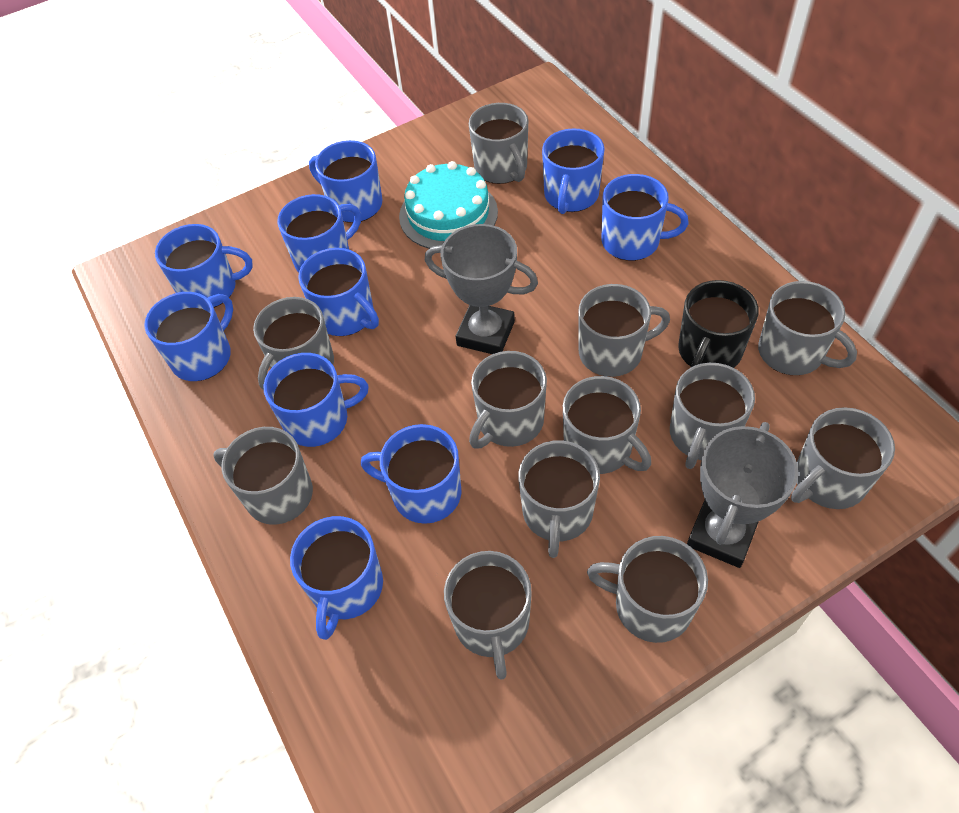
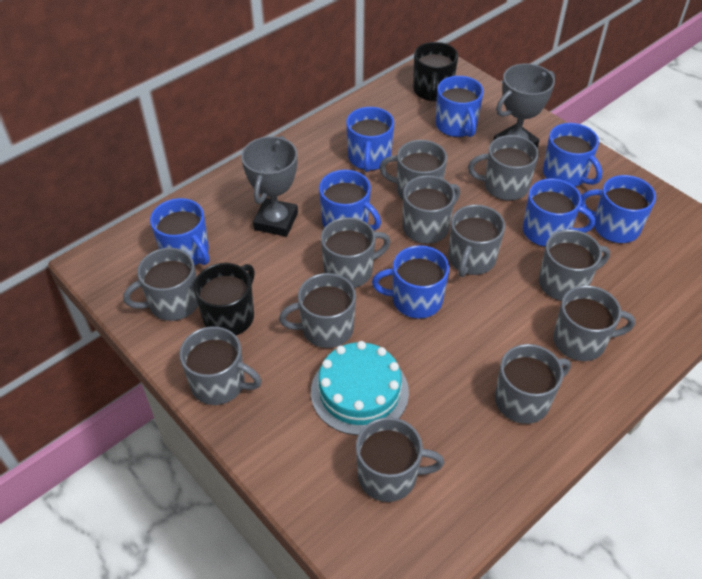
black mug: [678,280,759,368] = 1 -> [194,263,255,335] [413,42,458,101] = 2
blue mug: [144,292,233,381] [155,224,253,308] [264,353,369,447] [277,194,361,272] [290,516,383,640] [298,248,379,336] [309,140,382,223] [361,424,462,524] [542,128,605,214] [602,174,689,261] = 10 -> [150,198,209,266] [319,170,381,231] [346,107,394,172] [372,245,449,319] [436,76,484,137] [523,179,595,247] [543,123,602,187] [581,175,656,243] = 8

